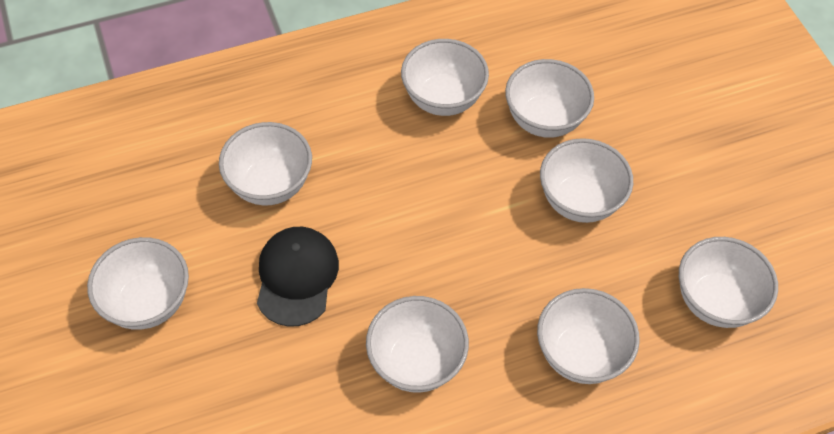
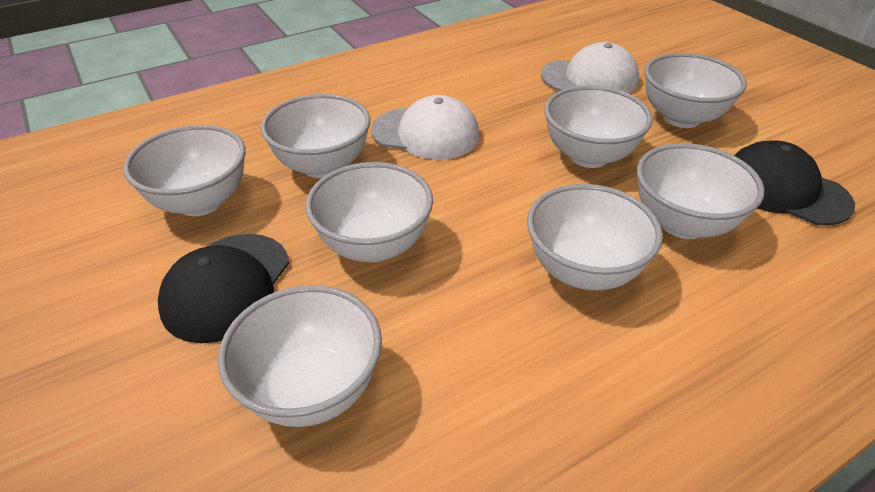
black cap: [257,227,339,327] = 1 -> [158,234,289,343] [734,140,855,225] = 2
white cap: none = 0 -> [371,95,480,160] [541,42,639,93] = 2

